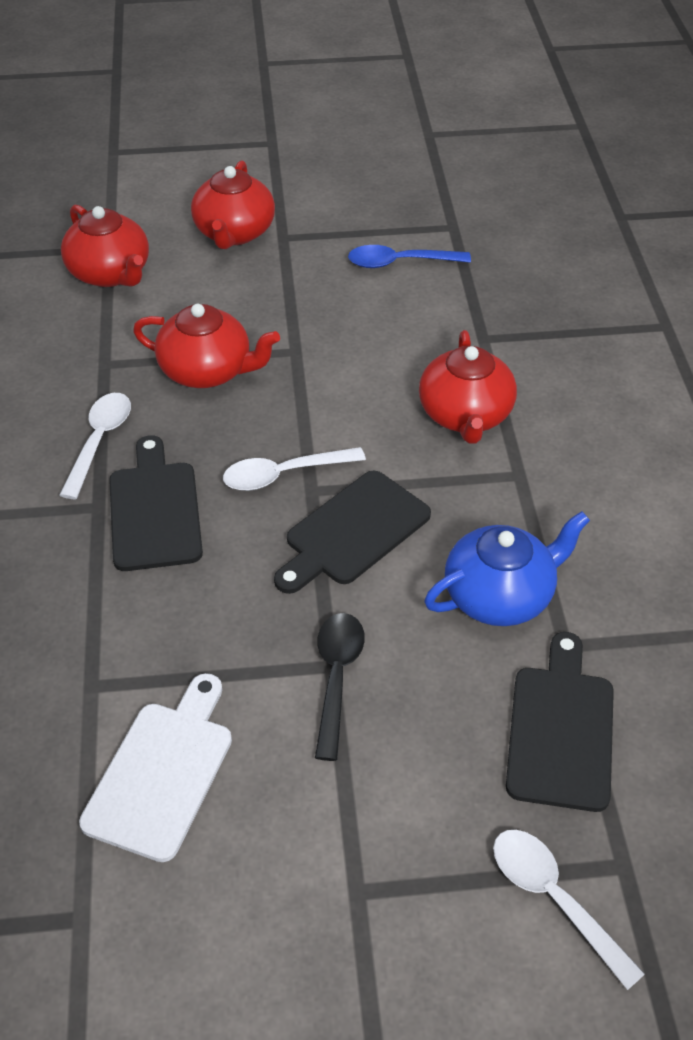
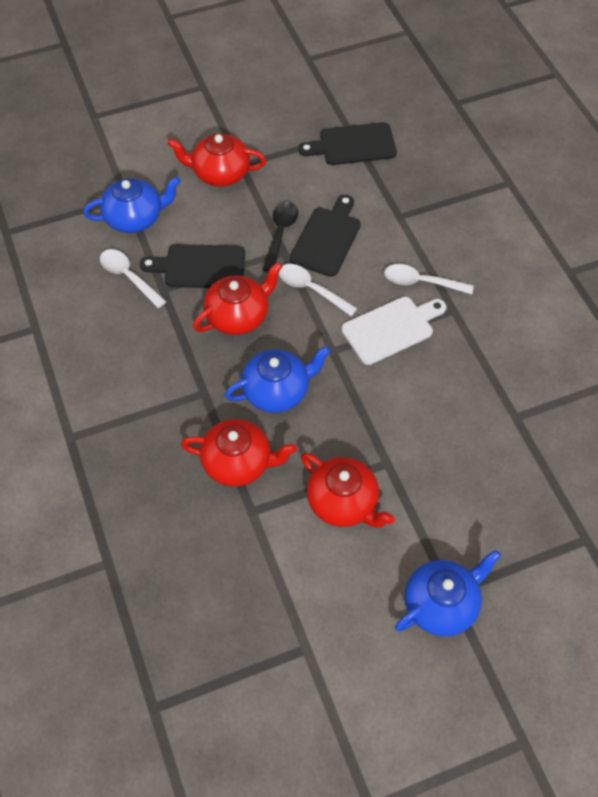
blue spoon: [348,245,471,268] = 1 -> none = 0
blue teapot: [424,511,590,626] = 1 -> [83,177,181,233] [225,346,331,413] [395,550,501,636] = 3

